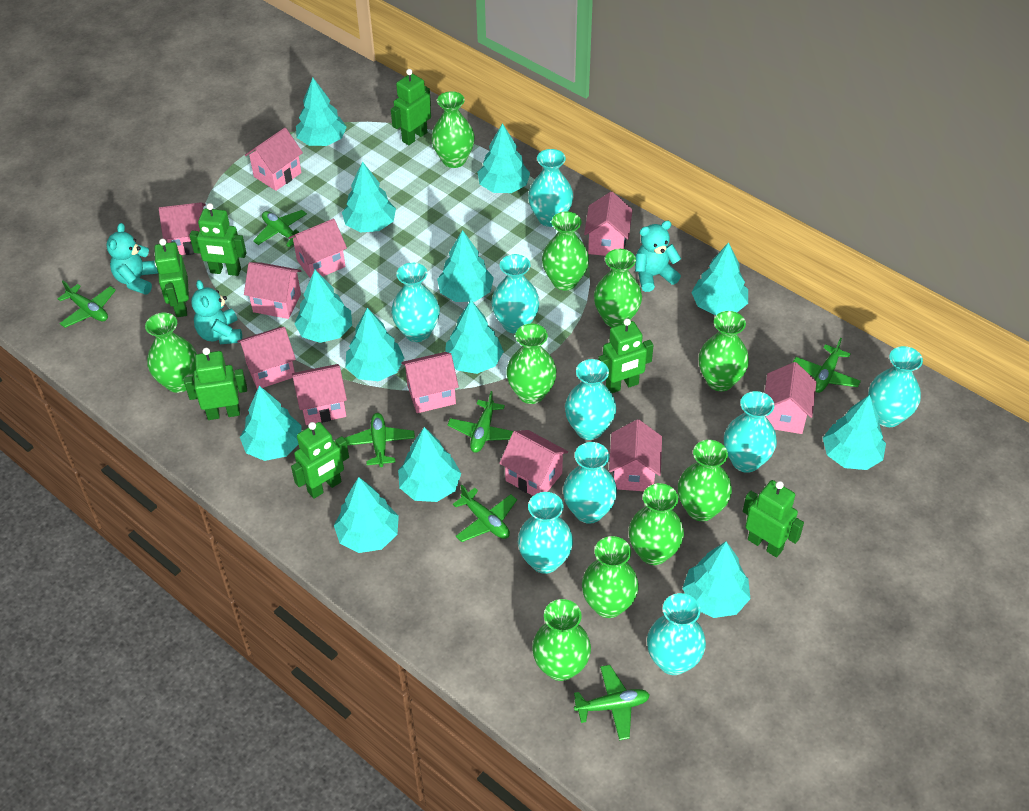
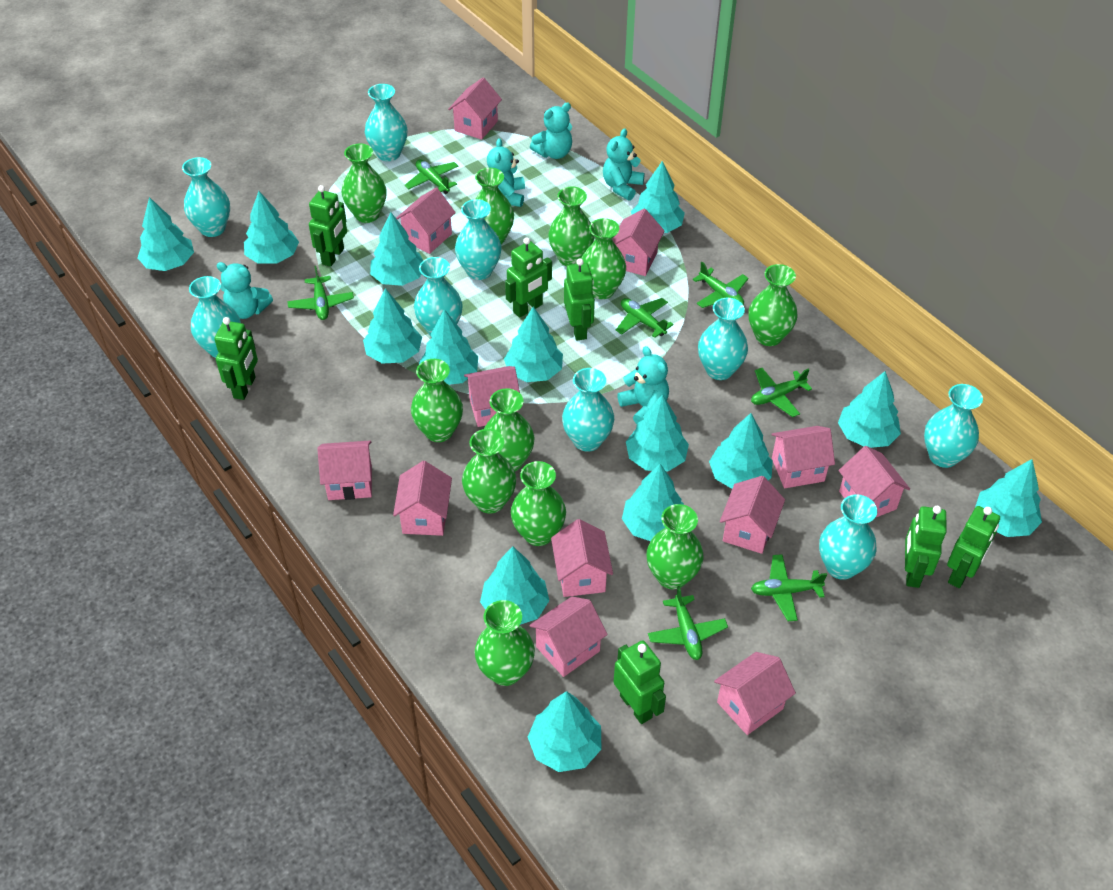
green vase: [145,313,197,393] [431,91,475,168] [506,324,557,404] [532,599,591,681] [542,211,589,290] [582,536,639,618] [594,249,642,327] [629,483,684,565] [678,440,732,521] [699,311,749,391] = 10 -> [342,143,387,223] [411,359,463,442] [462,429,516,514] [475,168,514,245] [475,600,535,686] [484,388,535,471] [511,461,566,546] [548,187,595,266] [581,218,626,299] [647,504,703,589] [749,264,798,346] = 11
pink house: [159,202,206,255] [237,327,296,389] [244,262,301,319] [245,128,303,191] [289,218,347,279] [292,364,347,425] [401,352,459,413] [499,430,568,496] [584,192,633,256] [609,419,662,491] [764,362,817,434] = 11 -> [317,441,372,500] [393,461,452,536] [396,188,456,254] [448,78,502,140] [464,366,520,427] [529,597,608,677] [551,519,613,597] [612,209,665,276] [714,652,796,735] [720,476,785,554] [771,426,835,488] [839,446,910,518] = 12
turquoise teddy bear: [106,223,158,295] [191,280,242,344] [635,220,681,292] = 3 -> [216,262,273,319] [487,138,525,207] [530,103,572,159] [603,128,645,201] [617,346,669,424] = 5
turquoise tree: [240,386,302,461] [294,270,352,343] [296,78,347,146] [334,477,399,553] [342,161,396,233] [345,308,404,381] [398,427,461,502] [437,230,494,302] [445,300,504,374] [477,123,530,193] [683,542,750,618] [691,242,748,315] [823,395,886,470] = 13 -> [138,197,194,271] [244,191,299,263] [363,288,422,364] [370,212,423,286] [419,309,478,385] [480,546,549,625] [504,307,563,382] [528,691,601,772] [622,464,684,541] [626,394,689,471] [631,161,685,233] [709,413,773,489] [838,371,901,448] [975,459,1042,537] = 14

